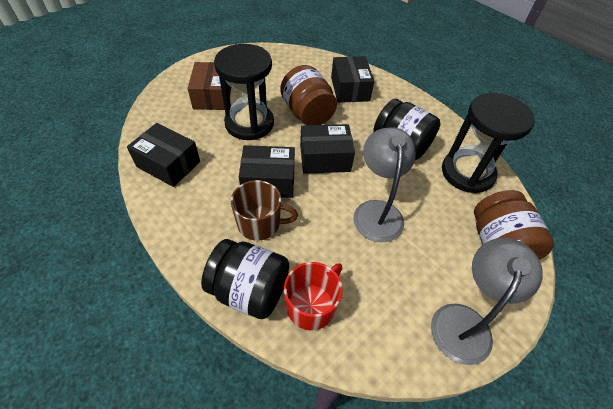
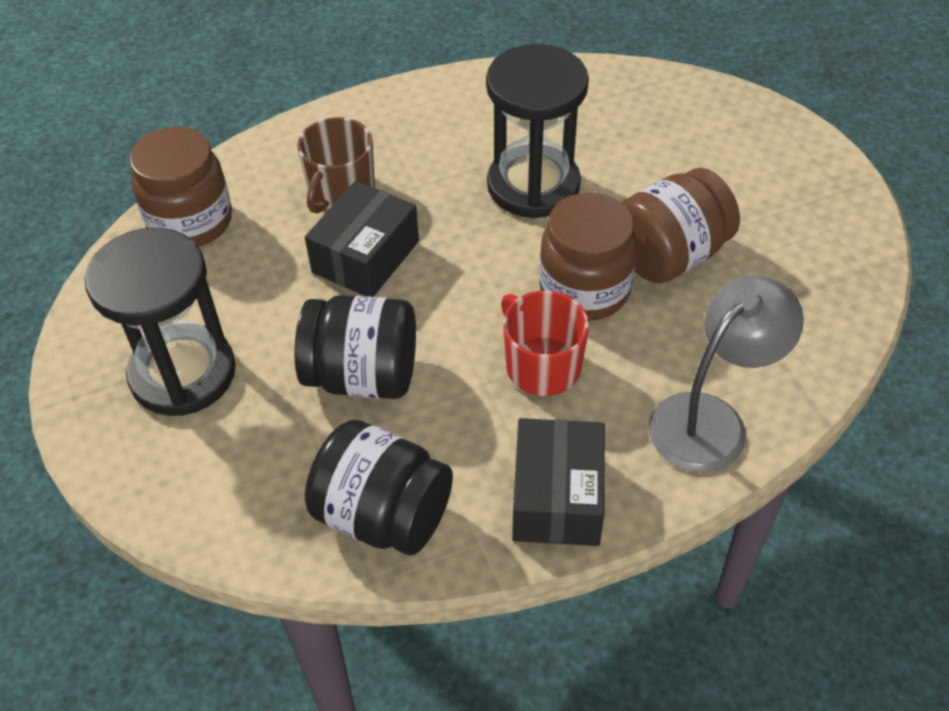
black box: [127,123,200,187] [239,145,295,198] [300,124,355,174] [331,56,374,103] = 4 -> [305,181,419,297] [512,418,605,546] = 2
brown box: [188,62,231,110] = 1 -> none = 0
brown jar: [280,65,337,125] [474,190,554,260] = 2 -> [129,127,232,247] [539,192,637,321] [622,168,740,284] = 3
grey lamp: [353,127,416,242] [431,238,543,365] = 2 -> [649,276,804,473] = 1

